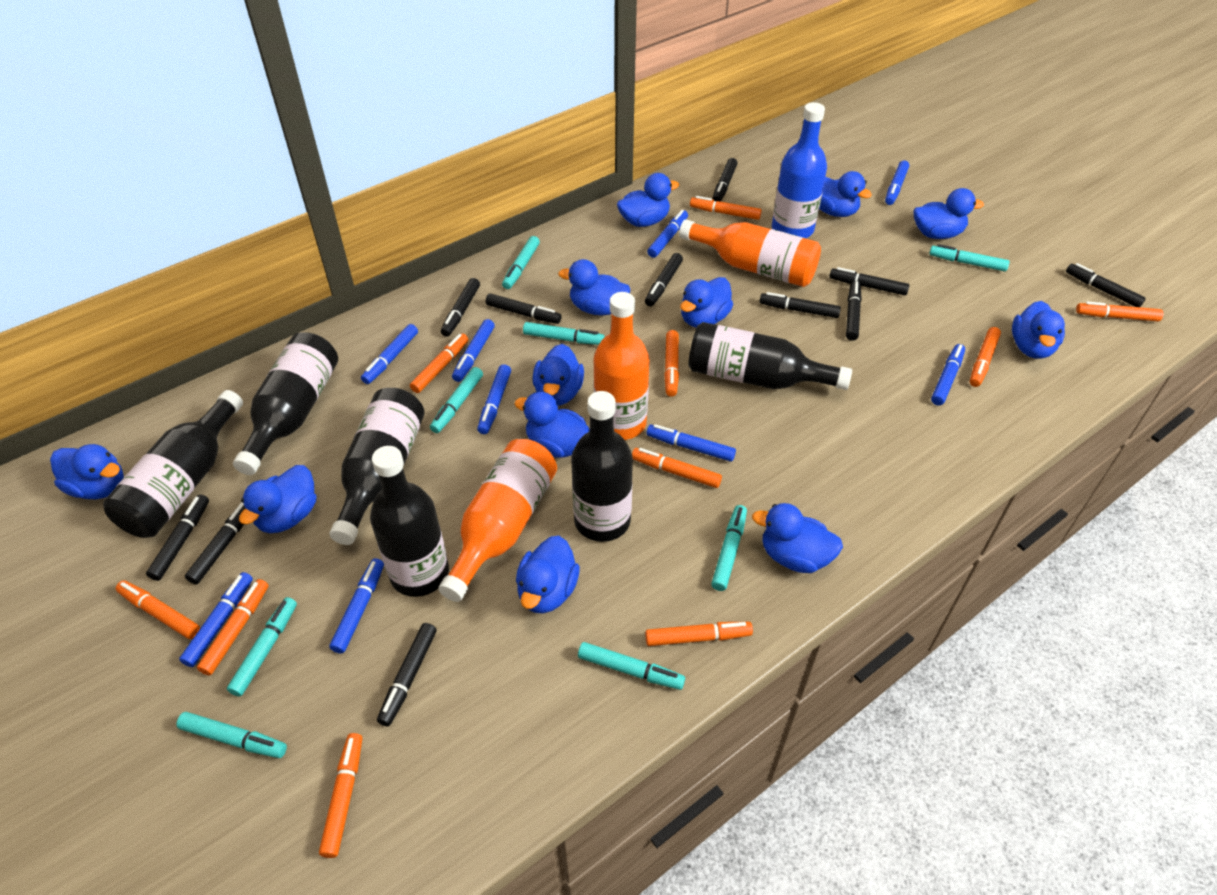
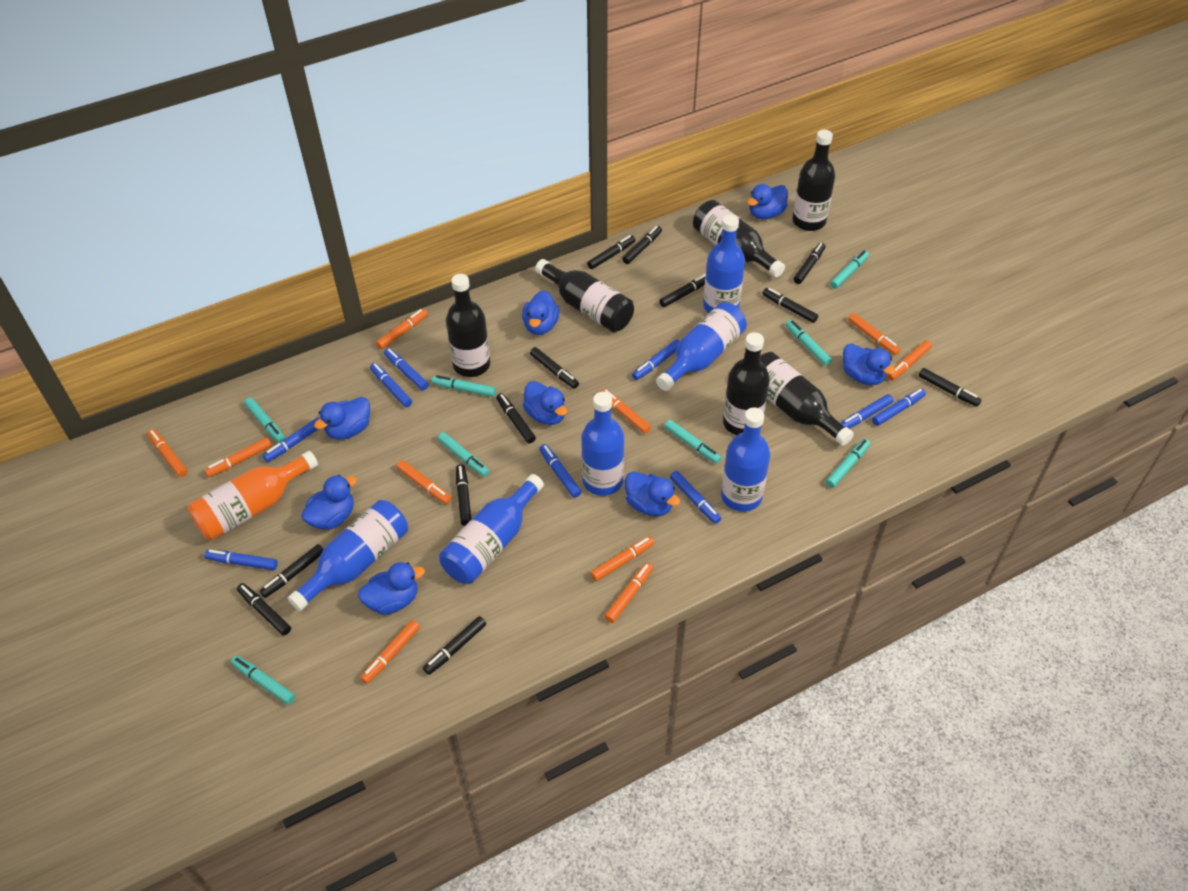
black marker: [146,495,209,581] [185,502,245,584] [377,623,437,726] [441,278,480,337] [486,293,561,324] [645,253,683,306] [712,158,738,202] [760,292,841,318] [829,267,909,295] [846,281,862,341] [1066,263,1146,307] = 11 -> [237,583,291,636] [260,544,324,598] [423,616,486,675] [456,464,472,526] [496,393,536,443] [530,347,579,389] [587,235,635,269] [622,226,662,264] [659,274,706,307] [763,288,818,323] [794,243,825,284] [919,368,981,407] = 12
blue bottle: [772,102,827,238] = 1 -> [288,500,408,611] [439,474,544,584] [581,392,624,496] [656,302,747,391] [703,215,745,313] [721,407,770,512] = 6
blue duck: [50,444,124,499] [239,465,316,533] [514,392,590,458] [516,536,580,613] [533,344,584,406] [558,259,630,315] [617,173,679,227] [680,277,733,328] [752,503,843,573] [819,171,872,217] [914,188,984,239] [1012,301,1065,359] = 12 -> [301,475,357,529] [314,397,370,440] [358,562,425,615] [522,290,559,335] [522,381,567,425] [625,471,680,516] [747,184,788,219] [843,344,896,385] = 8
orange bottle: [438,439,557,602] [593,292,650,440] [679,220,821,287] = 3 -> [188,451,318,541] = 1

